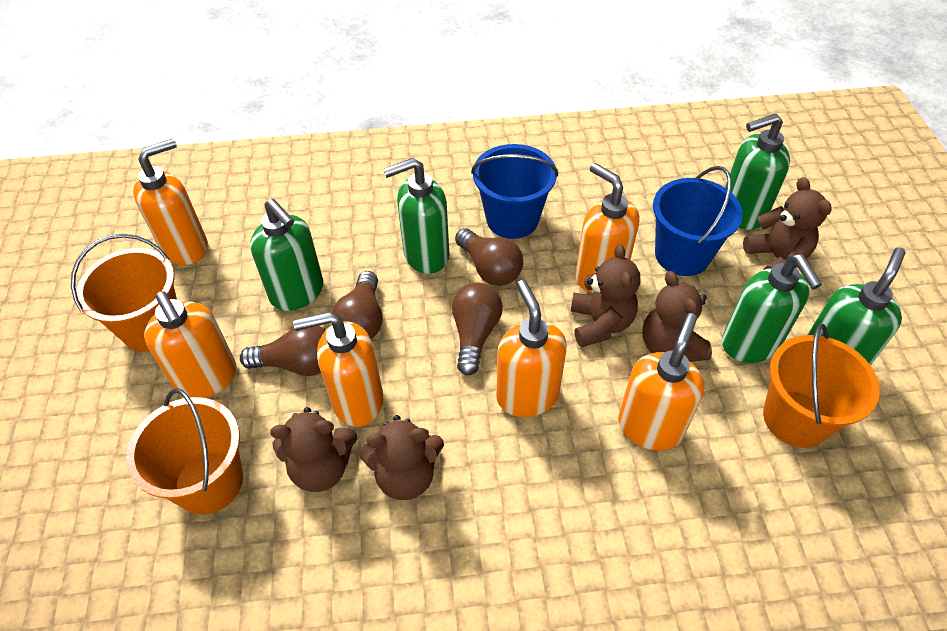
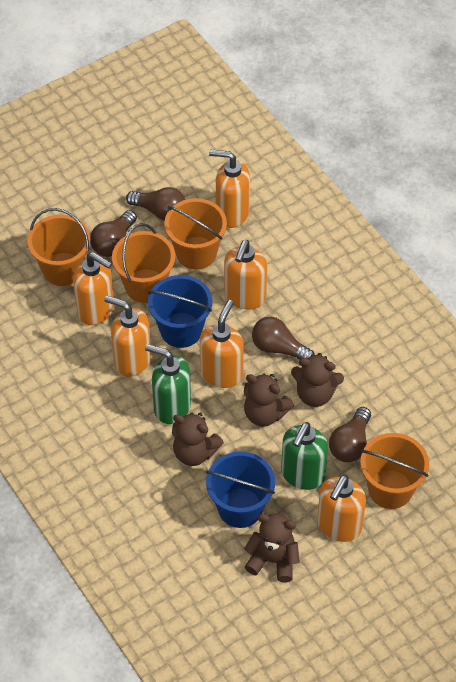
brown teddy bear: [270,407,358,492] [359,415,444,500] [571,244,640,347] [642,271,712,362] [743,177,832,270] = 5 -> [172,413,224,466] [244,373,294,427] [244,513,300,582] [291,353,344,407] = 4
green soap dispenser: [250,199,323,311] [383,158,449,274] [722,254,822,363] [725,113,790,230] [808,247,906,365] = 5 -> [145,344,191,424] [281,422,328,490] = 2
orange bucket: [71,234,177,352] [126,388,243,515] [763,323,880,448] = 3 -> [27,208,91,286] [112,223,175,303] [164,198,227,270] [360,433,429,509] = 4

